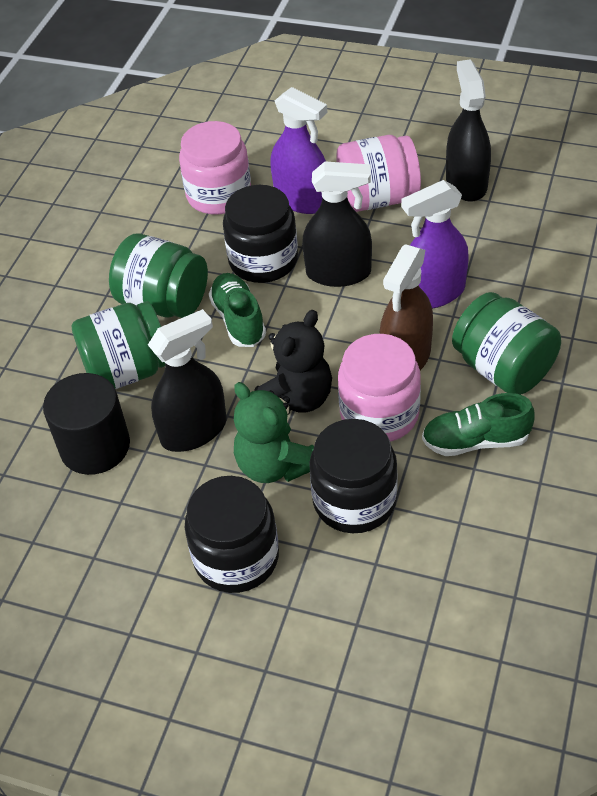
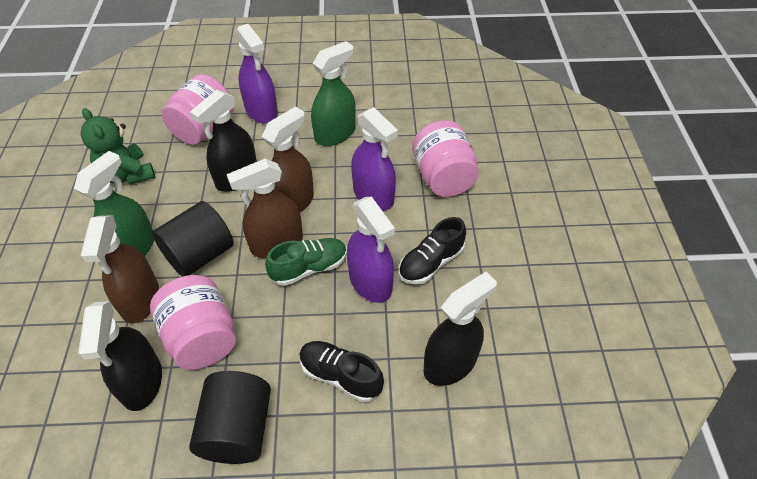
black cylinder: [43,373,130,475] = 1 -> [152,201,234,276] [189,371,271,464] = 2
black jar: [184,476,279,593] [223,185,298,283] [309,419,398,533] = 3 -> none = 0
black shoe: none = 0 -> [299,341,384,402] [399,217,466,284] = 2
black teddy bear: [254,310,332,414] = 1 -> none = 0
brown spray bottle: [379,244,433,370] = 1 -> [81,215,159,323] [227,159,303,258] [262,107,314,213] = 3
green jar: [72,301,165,389] [109,233,208,318] [452,292,561,395] = 3 -> none = 0
green shoe: [209,273,266,347] [422,393,535,456] = 2 -> [265,238,347,286] = 1
green spray bottle: none = 0 -> [74,151,154,256] [311,41,356,146] = 2
purple spray bottle: [270,87,327,214] [401,180,469,309] = 2 -> [235,24,278,124] [347,197,395,303] [351,107,398,211] = 3

